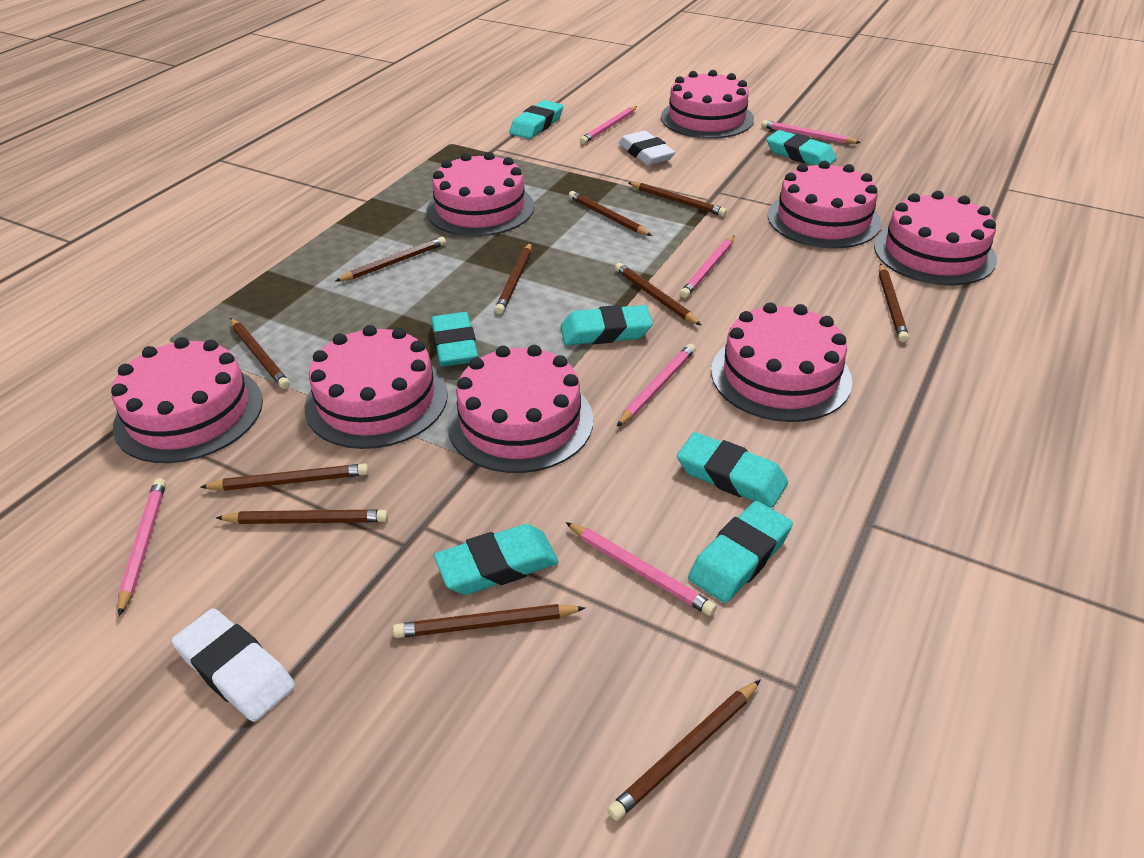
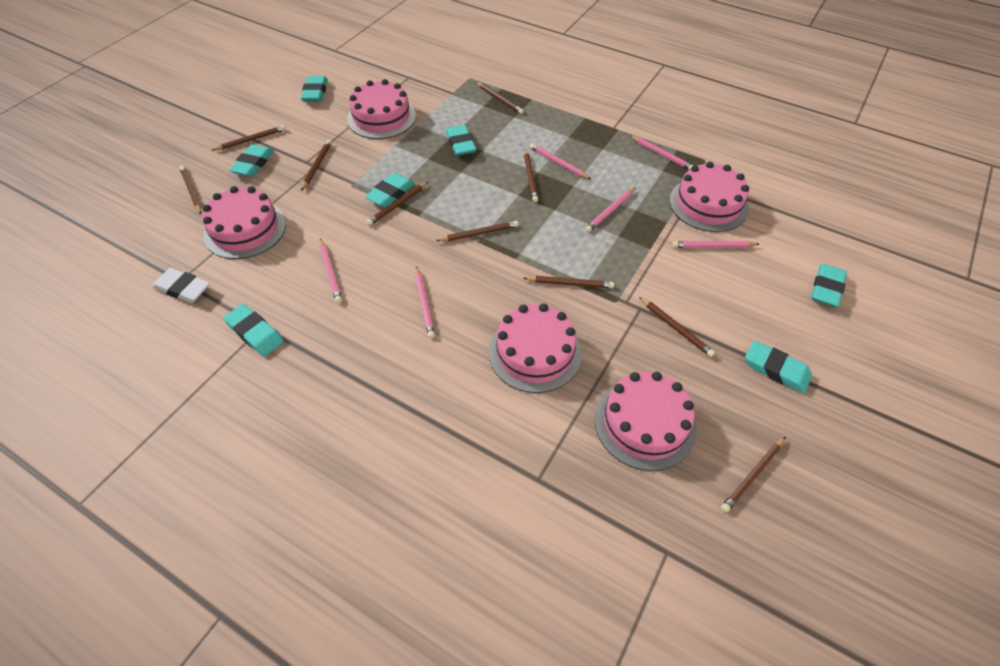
brown pencil: [200,464,369,491] [216,509,388,524] [230,318,290,389] [335,237,446,282] [393,604,585,638] [495,243,532,314] [569,191,652,236] [607,680,760,821] [615,263,701,325] [628,182,727,217] [879,263,909,342] = 11 -> [179,165,202,214] [212,125,286,150] [301,140,332,191] [366,182,428,226] [436,221,519,241] [476,82,524,114] [524,149,538,202] [524,276,614,288] [639,297,715,357] [721,437,785,513] = 10
pink cake: [111,337,263,463] [305,325,448,449] [426,152,534,236] [447,345,593,473] [661,70,754,139] [711,302,852,422] [768,161,881,248] [874,191,997,285] = 8 -> [202,186,286,259] [347,79,416,139] [489,303,582,393] [595,372,697,471] [670,162,749,232] = 5
white eraser: [172,608,295,722] [619,131,675,165] = 2 -> [152,268,210,303] = 1

